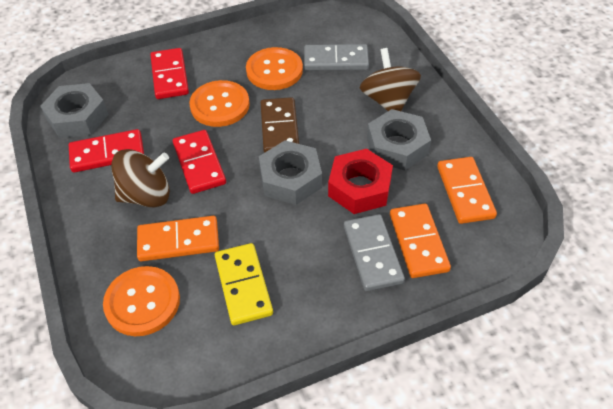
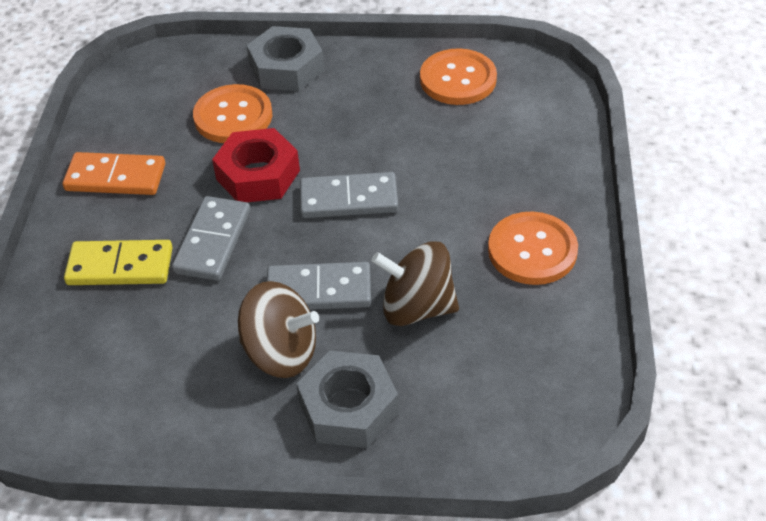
brown domino: [261,97,299,153] = 1 -> none = 0
grey domino: [304,44,369,71] [344,214,405,291] = 2 -> [172,196,250,281] [267,262,371,310] [300,172,398,218] = 3
grey nut: [40,83,109,138] [259,140,322,205] [367,109,431,170] = 3 -> [247,26,324,91] [297,350,399,448] = 2
orange domino: [137,216,219,261] [390,203,451,278] [437,157,497,224] = 3 -> [63,152,165,195] = 1
red domino: [69,129,144,172] [150,48,189,99] [173,130,226,194] = 3 -> none = 0

